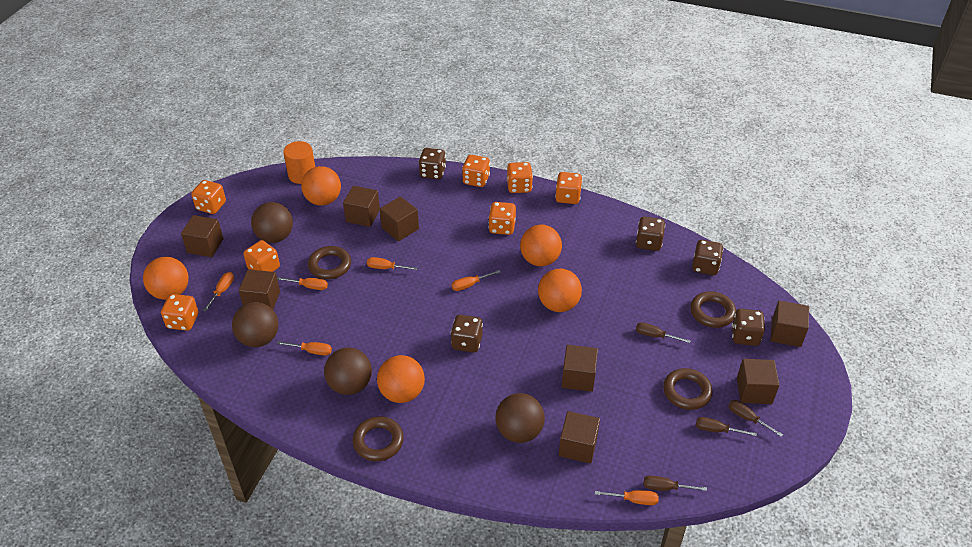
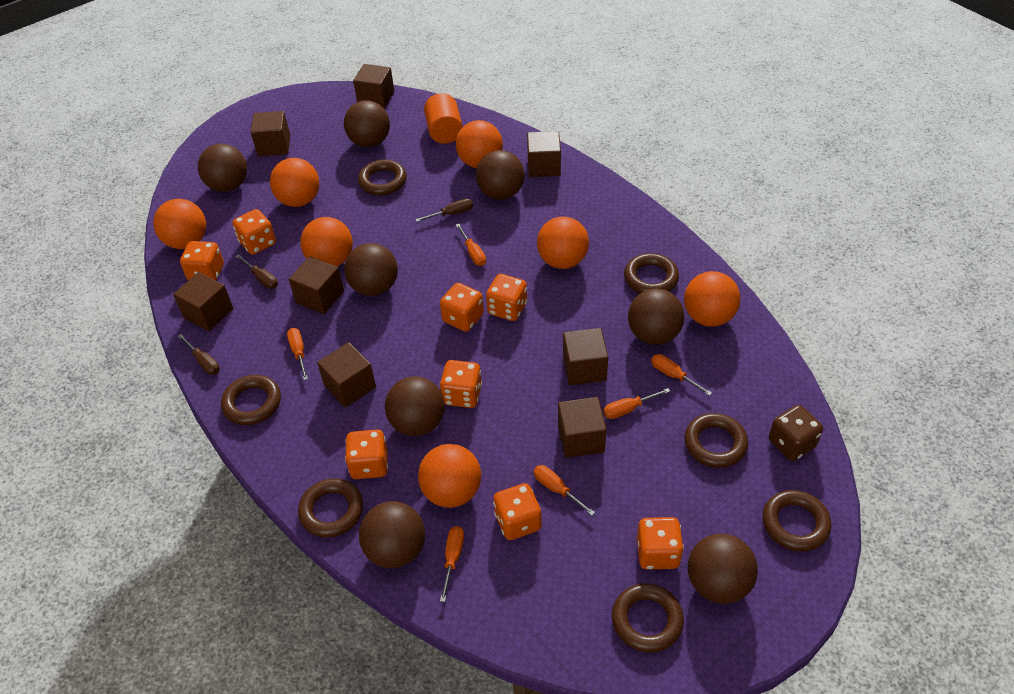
brown ball: [232,302,279,347] [251,202,293,243] [324,348,372,395] [495,393,545,443] = 4 -> [198,144,247,192] [344,101,390,147] [344,243,398,296] [359,501,425,568] [385,376,445,436] [476,150,524,200] [628,289,685,345] [688,534,758,604] = 8
brown dice: [419,148,446,179] [451,315,483,353] [636,217,665,251] [692,240,723,275] [732,309,765,346] = 5 -> [769,405,823,461] = 1
brown ring: [308,246,351,279] [352,416,404,461] [663,368,713,410] [690,291,736,328] = 4 -> [221,375,281,425] [298,478,363,538] [358,159,407,196] [612,583,684,653] [624,253,679,293] [684,413,748,468] [763,490,832,552] = 7
brown screwdriver: [636,322,691,343] [644,475,707,491] [696,417,757,436] [728,400,783,437] = 4 -> [178,334,220,375] [235,254,278,289] [415,198,473,222] = 3
orange ball: [143,257,188,300] [301,166,341,206] [377,355,425,403] [520,225,562,266] [538,269,582,312] = 5 -> [153,199,206,249] [270,158,319,207] [300,217,353,266] [418,444,481,508] [456,120,503,168] [537,217,589,269] [684,271,740,327] = 7
orange dice: [161,294,198,331] [191,180,226,214] [244,240,280,272] [462,155,490,187] [489,202,516,235] [507,162,533,193] [555,172,582,204] = 7 -> [180,241,224,281] [233,209,276,255] [345,429,388,479] [440,283,484,332] [440,360,482,408] [486,274,527,321] [493,483,542,540] [637,517,684,569] = 8

